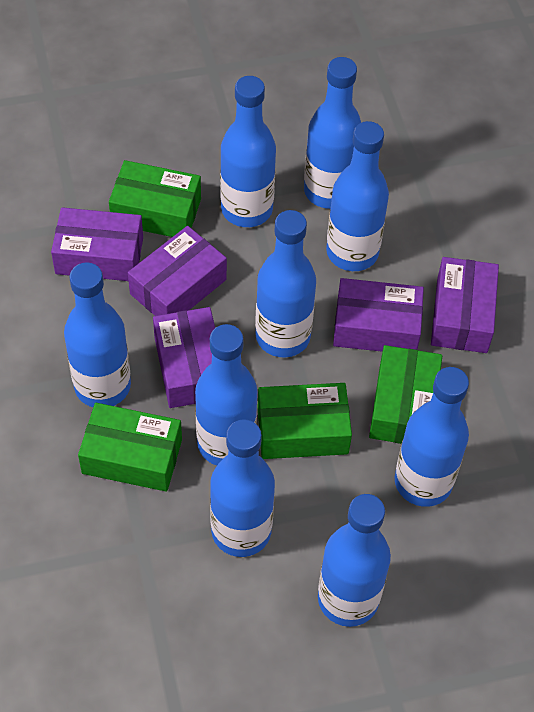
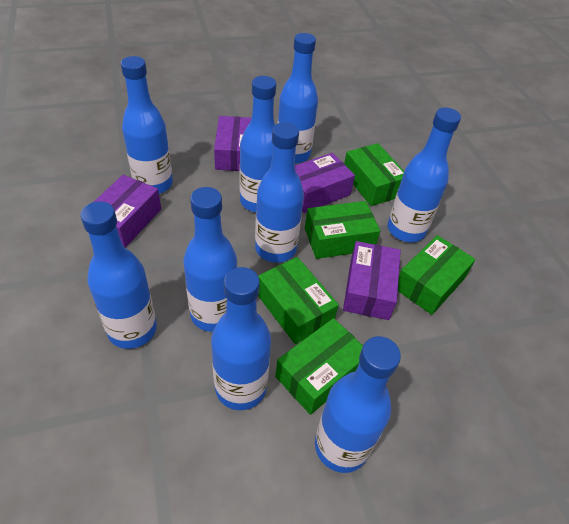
green box: [78,403,182,492] [109,160,201,237] [257,383,352,459] [369,345,442,444] = 4 -> [258,257,339,344] [275,318,363,415] [305,201,380,259] [344,143,404,206] [398,235,475,315] = 5
purple box: [51,207,143,281] [128,226,227,316] [153,307,215,408] [333,278,424,352] [431,257,499,353] = 5 -> [94,175,161,248] [214,116,252,171] [295,153,355,213] [343,241,401,320] = 4

